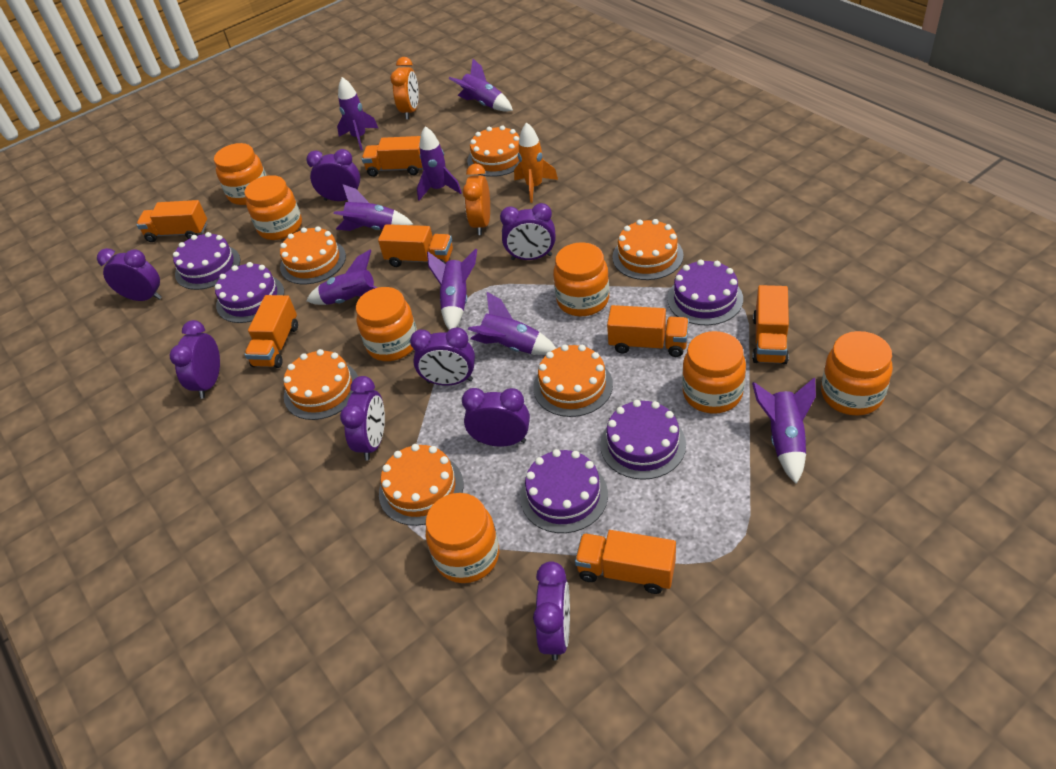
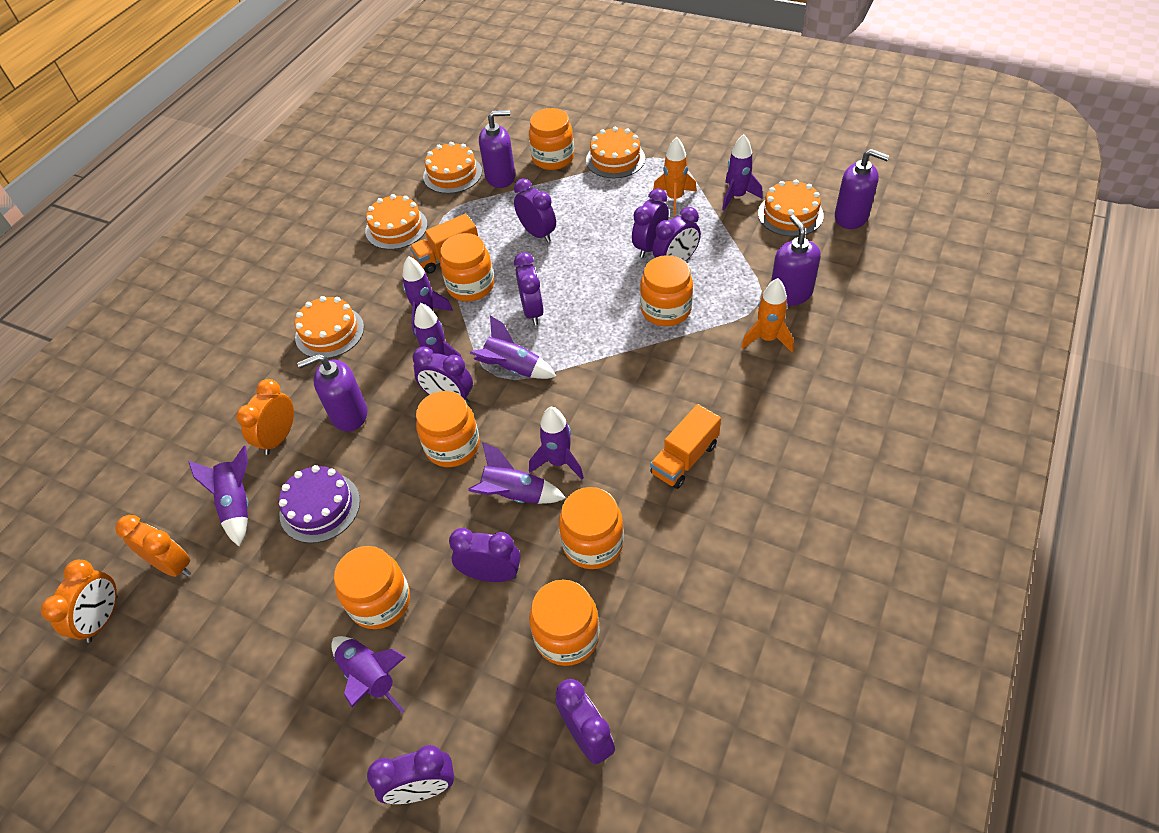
orange cake: [280,226,346,284] [283,349,358,420] [379,444,464,526] [467,126,520,177] [533,344,613,417] [612,219,684,280] = 6 -> [295,296,364,358] [365,194,428,250] [423,142,482,194] [586,127,645,178] [758,180,824,237] = 5
orange clock: [390,57,419,119] [463,164,490,235] = 2 -> [41,560,117,643] [115,515,191,577] [236,379,294,455] = 3
orange rocket: [514,122,558,203] = 1 -> [653,137,697,216] [741,278,794,352] = 2
orange truck: [136,200,207,242] [244,295,298,368] [362,136,423,177] [378,224,453,267] [575,530,676,594] [607,305,689,357] [752,285,789,365] = 7 -> [410,214,478,274] [650,404,721,489] = 2
purple cake: [173,232,241,290] [215,262,284,323] [520,449,608,533] [600,400,686,480] [668,259,743,325] = 5 -> [279,465,360,543] = 1
purple soap dispenser: none = 0 -> [297,354,367,431] [479,110,515,188] [771,215,821,306] [835,149,890,229] = 4

